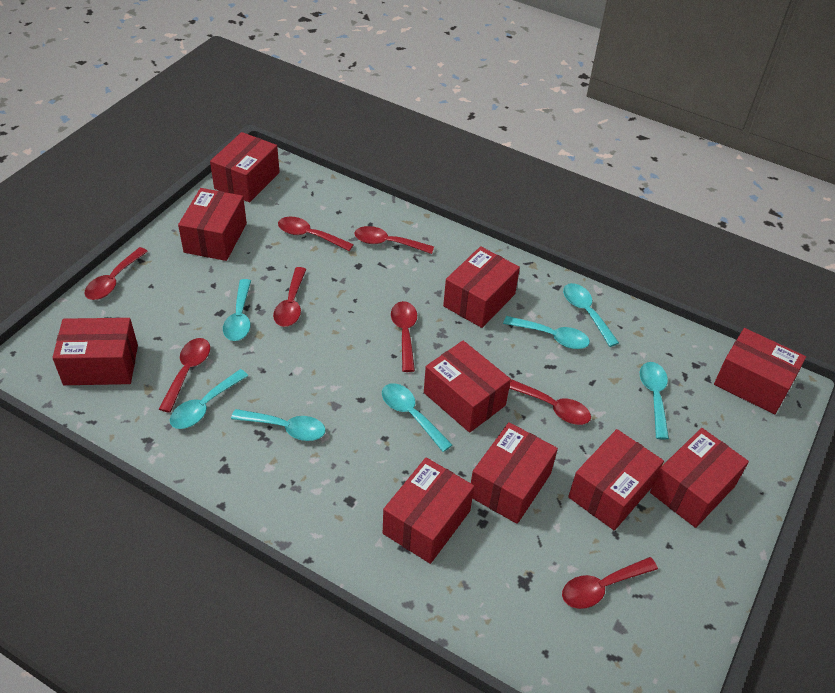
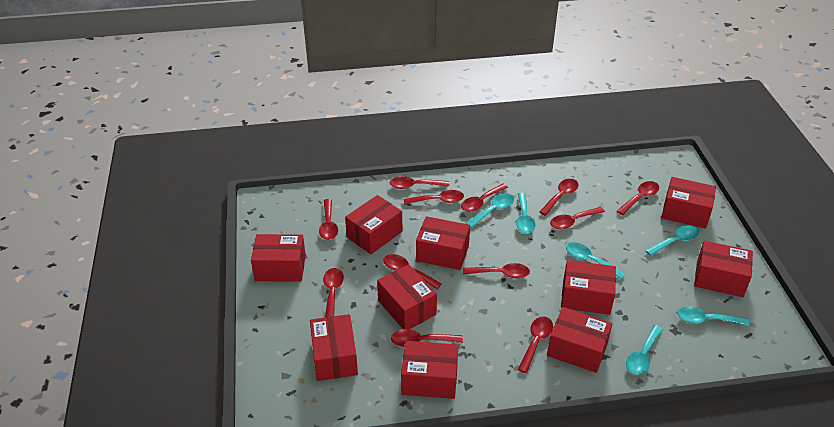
red spoon: [85,247,148,300] [159,338,210,413] [273,267,306,327] [278,217,354,251] [355,226,434,254] [391,301,417,372] [509,379,591,425] [562,557,658,609] = 8 -> [319,199,338,240] [323,268,344,317] [383,254,442,289] [390,176,449,189] [391,329,463,347] [404,190,464,205] [461,183,508,212] [463,263,530,278] [518,316,553,373] [539,179,579,216] [550,207,605,229] [617,181,659,215] = 12
turquoise spoon: [170,369,248,429] [223,279,251,341] [231,409,326,441] [382,383,452,452] [503,316,590,349] [563,283,619,347] [640,362,669,439] = 7 -> [466,193,514,228] [516,193,535,233] [566,242,625,279] [626,325,663,375] [645,225,699,256] [678,307,749,326] = 6

